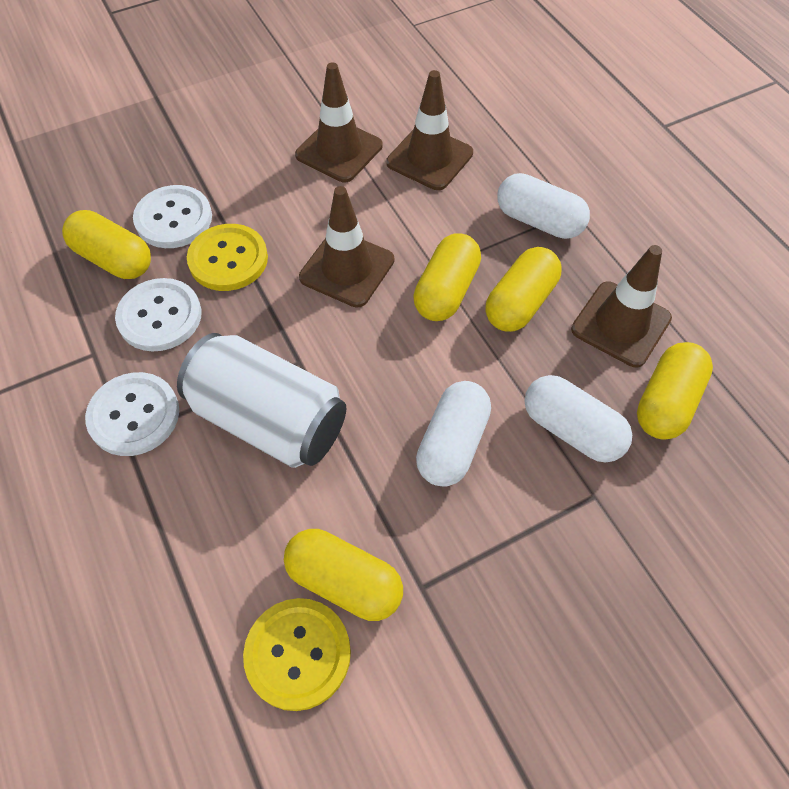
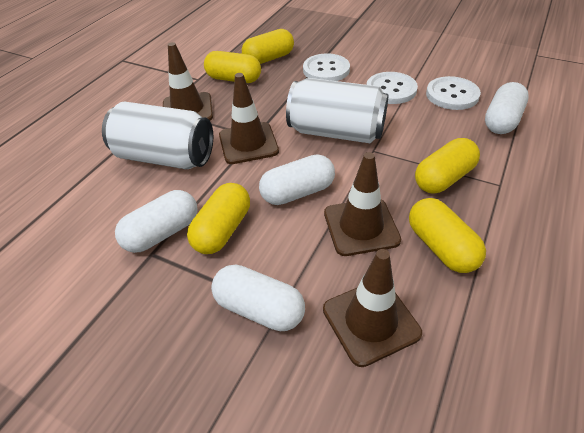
white can: [177,333,346,468] = 1 -> [102,101,213,169] [286,78,388,143] = 2
white capsule: [416,381,491,487] [497,173,590,239] [525,375,632,462] = 3 -> [115,190,198,253] [211,265,305,331] [259,154,335,205] [485,82,529,134] = 4
yellow button: [187,224,268,291] [243,598,351,711] = 2 -> none = 0

